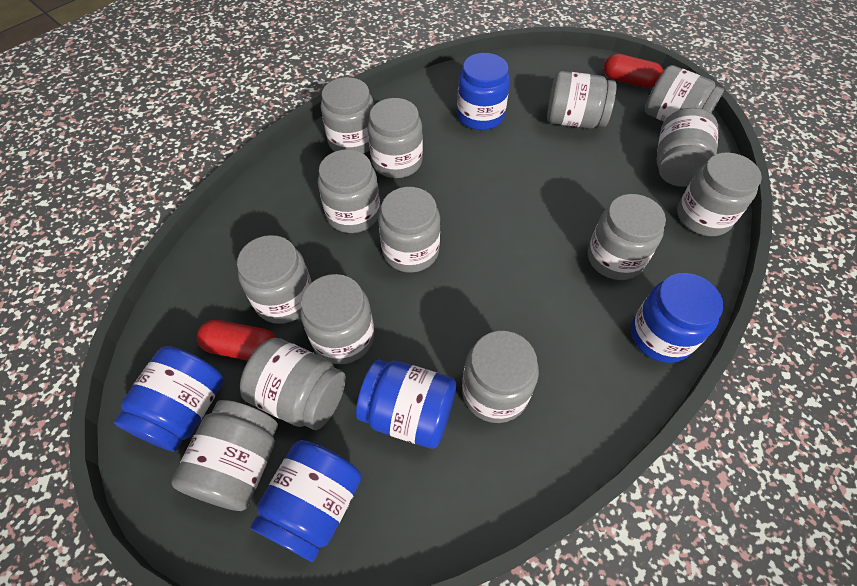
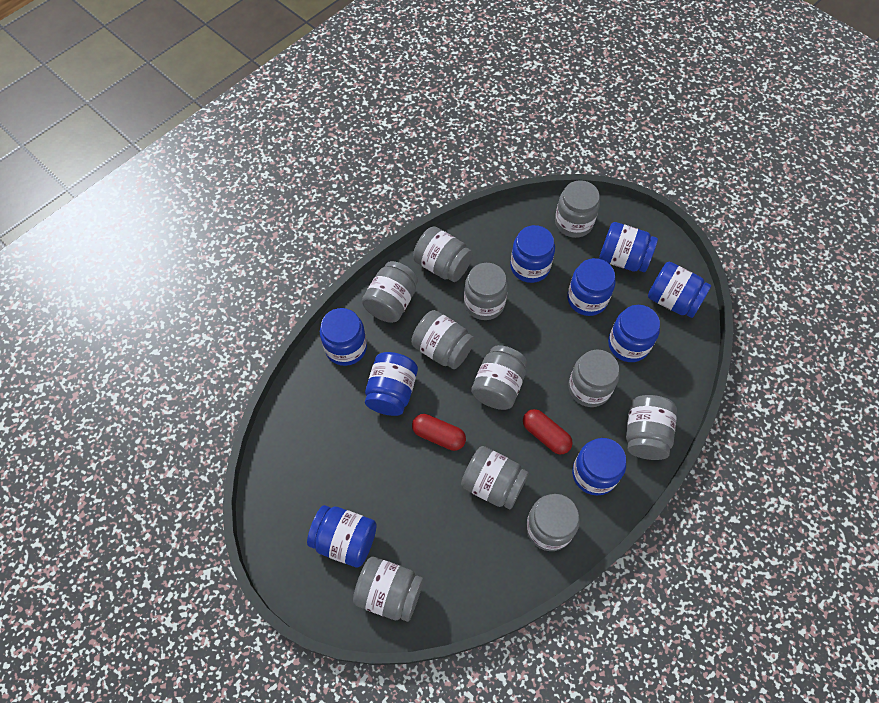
blue jar: [114,346,223,452] [250,440,361,562] [356,360,456,449] [457,53,510,130] [631,273,723,363] = 5 -> [307,505,377,568] [320,308,367,366] [365,352,418,416] [510,225,555,283] [567,258,615,316] [572,438,626,495] [599,222,658,272] [608,305,660,362] [648,262,711,318] = 9
grey jar: [171,400,278,511] [237,235,312,324] [240,338,346,430] [300,274,374,364] [318,149,380,233] [321,77,374,154] [367,98,423,178] [378,187,440,273] [462,331,539,423] [547,71,616,129] [588,194,666,280] [645,65,724,122] [656,108,718,187] [677,152,762,236] = 14 -> [353,557,424,622] [362,261,418,323] [411,310,474,369] [413,226,473,282] [461,446,529,510] [464,263,508,320] [471,345,527,410] [526,494,580,551] [555,180,600,238] [568,349,620,407] [626,395,677,460] = 11

